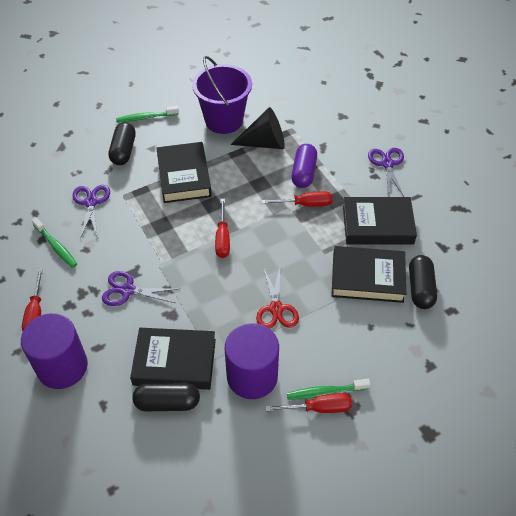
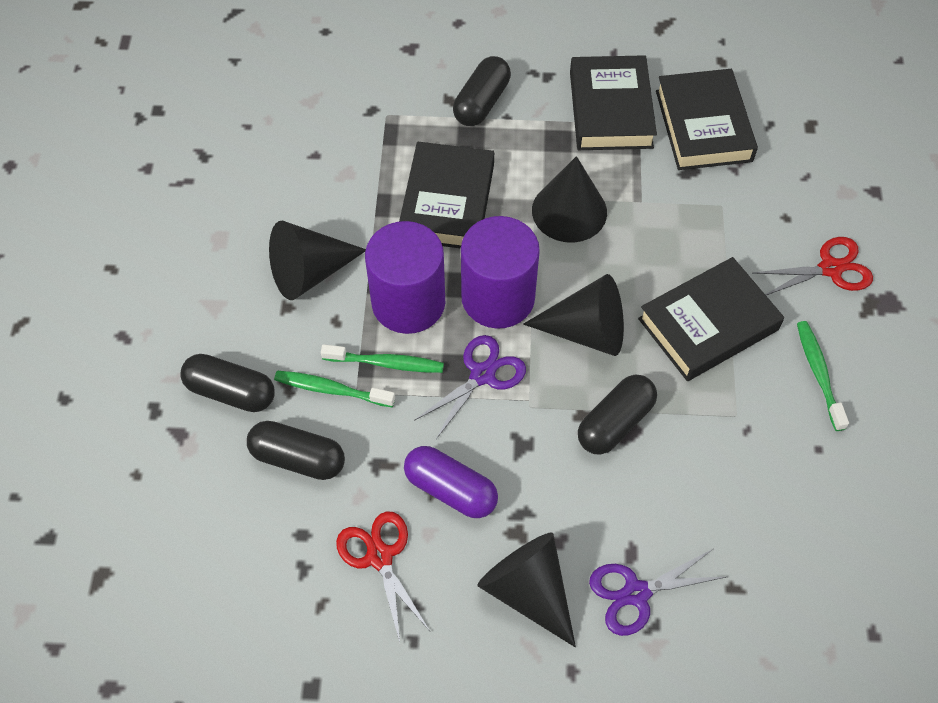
black capsule: [108,122,136,165] [132,383,200,411] [409,255,437,309] = 3 -> [181,354,275,412] [247,421,345,480] [453,56,511,126] [578,374,657,455] = 4
black cone: [231,107,285,149] = 1 -> [269,220,366,300] [477,533,576,647] [523,274,624,356] [532,156,607,243] = 4
purple bucket: [192,56,252,134] = 1 -> none = 0
purple scissors: [73,185,110,239] [102,271,177,306] [368,148,404,197] = 3 -> [414,335,526,439] [589,549,726,636] = 2
red scissors: [256,267,299,329] = 1 -> [336,511,430,642] [753,237,873,295] = 2
red screwdriver: [22,269,43,331] [215,199,230,258] [262,191,332,207] [265,393,352,413] = 4 -> none = 0

